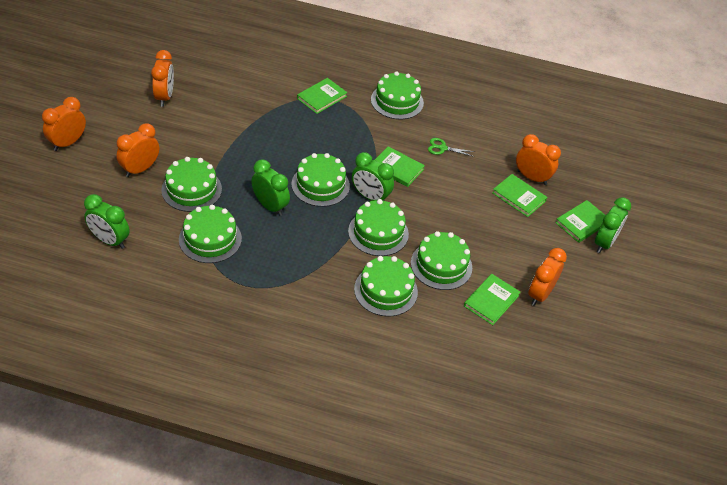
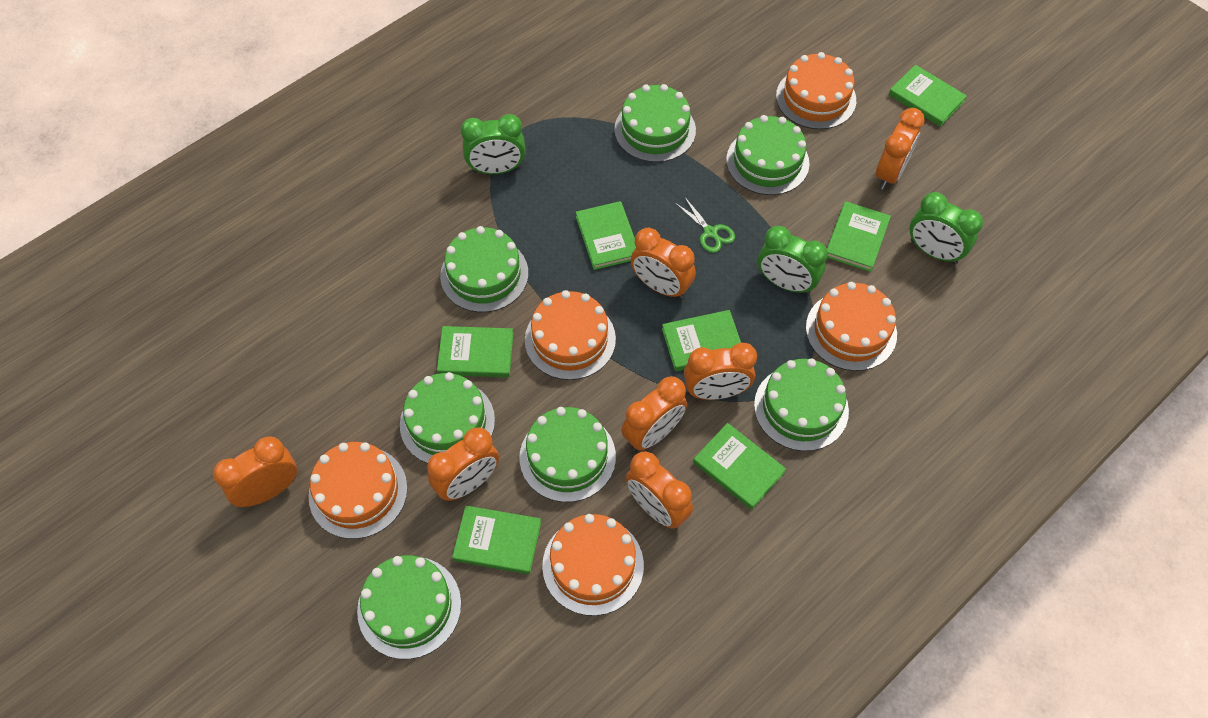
green book: [297,78,347,114] [375,146,425,187] [464,274,520,325] [492,174,547,217] [555,200,605,243] = 5 -> [437,326,514,377] [452,506,541,574] [576,201,636,270] [662,310,741,371] [693,423,786,510] [827,201,891,272] [889,65,967,127] = 7
green clock: [84,194,130,249] [251,159,290,216] [352,152,394,201] [595,197,631,253] = 4 -> [461,114,526,174] [758,226,828,294] [910,192,983,264] = 3
orange cake: none = 0 -> [309,442,408,539] [525,290,616,380] [542,514,644,616] [776,52,856,129] [806,282,897,371] = 5
orange clock: [42,97,86,151] [116,123,159,177] [151,50,174,107] [516,134,561,185] [528,248,567,306] = 5 -> [213,436,297,507] [427,427,499,501] [621,376,687,451] [626,451,693,529] [631,228,696,299] [684,343,757,400] [876,108,925,190] = 7

